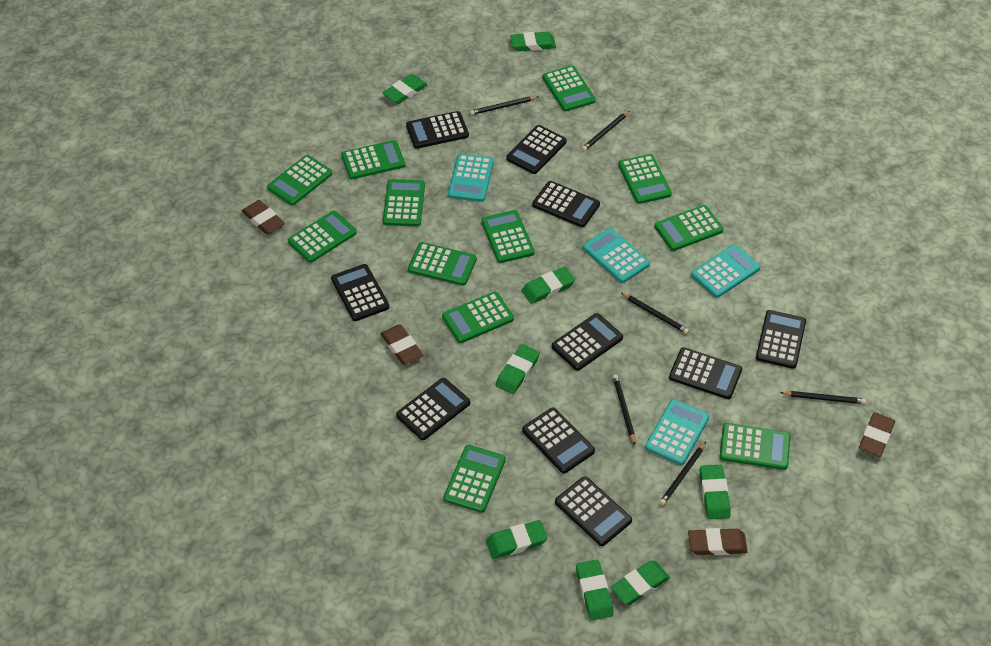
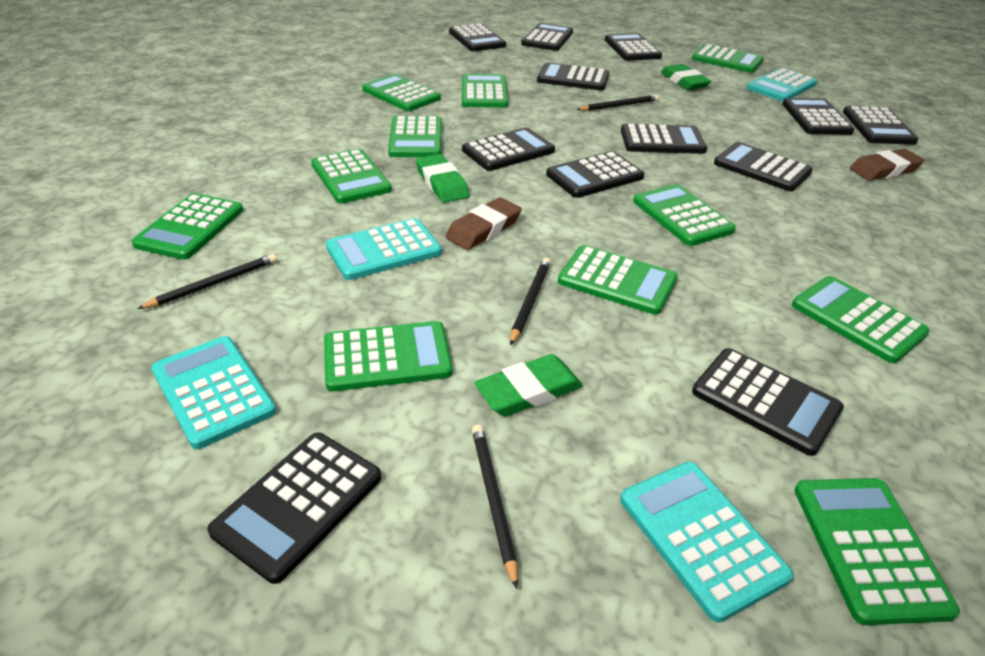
black calculator: [331,264,389,321] [396,378,470,440] [406,111,469,149] [506,125,567,174] [522,407,595,474] [532,181,600,227] [552,313,623,371] [555,476,632,546] [669,347,742,399] [756,310,806,369] = 10 -> [207,432,381,584] [449,23,506,51] [462,128,555,171] [521,23,573,51] [537,62,609,90] [546,151,644,198] [605,33,662,61] [621,124,707,154] [692,348,844,456] [714,142,812,191] [782,98,854,135] [843,106,918,145] = 12
black pencil: [470,96,538,115] [582,111,629,151] [613,374,635,445] [621,293,689,334] [660,442,706,505] [780,391,866,404] = 6 -> [137,254,277,309] [472,425,518,589] [510,258,551,346] [576,95,659,111] = 4
brown eraser: [242,200,285,235] [381,324,423,365] [688,528,748,555] [859,412,895,457] = 4 -> [446,197,522,250] [850,149,925,181] = 2
green calculator: [267,155,332,206] [288,211,357,263] [341,140,405,179] [383,179,425,227] [408,242,477,286] [442,292,514,343] [444,445,506,513] [481,210,535,263] [543,66,596,111] [618,154,672,204] [655,205,724,251] [720,423,790,470] = 12 -> [131,193,243,260] [311,149,392,203] [324,321,453,391] [362,74,441,111] [388,116,442,157] [462,74,508,108] [558,245,678,315] [633,184,736,246] [692,44,764,73] [792,276,930,363] [794,478,960,625] = 11
green eraser: [382,74,427,104] [486,520,548,559] [496,344,540,394] [510,32,556,51] [522,267,575,304] [576,560,614,620] [611,560,670,605] [700,465,731,519] = 8 -> [416,154,469,203] [474,354,583,416] [661,64,711,90] = 3

